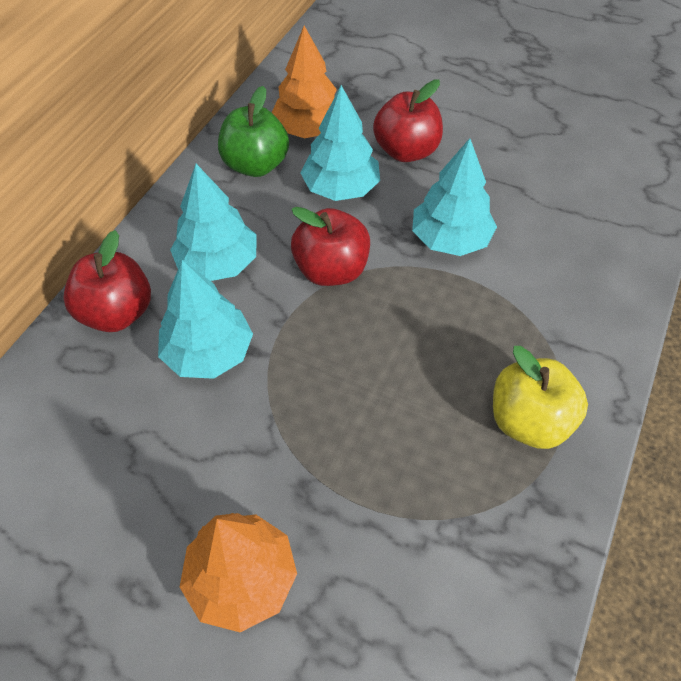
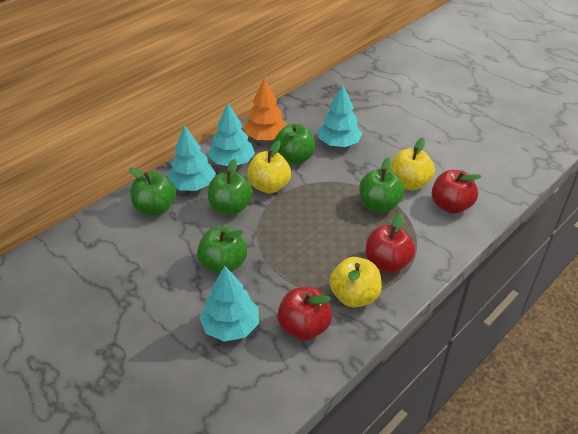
green apple: [218,86,289,177] = 1 -> [129,168,176,216] [197,227,247,274] [208,159,253,215] [274,124,315,164] [359,157,405,213] = 5
orange tree: [180,513,297,632] [272,26,337,138] = 2 -> [244,79,287,140] = 1
yellow apple: [493,346,588,449] = 1 -> [247,140,291,193] [329,257,382,308] [391,138,435,190] = 3

